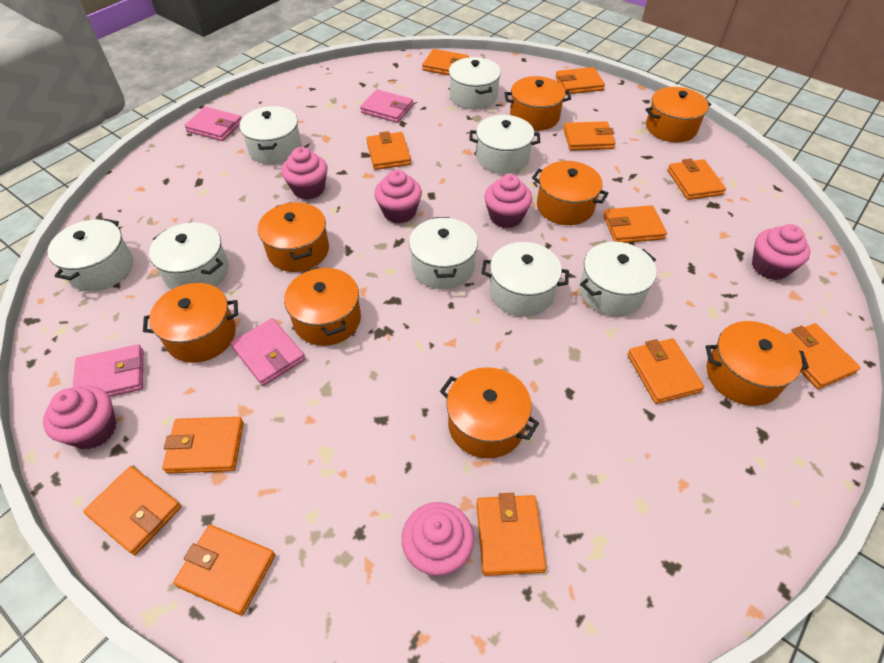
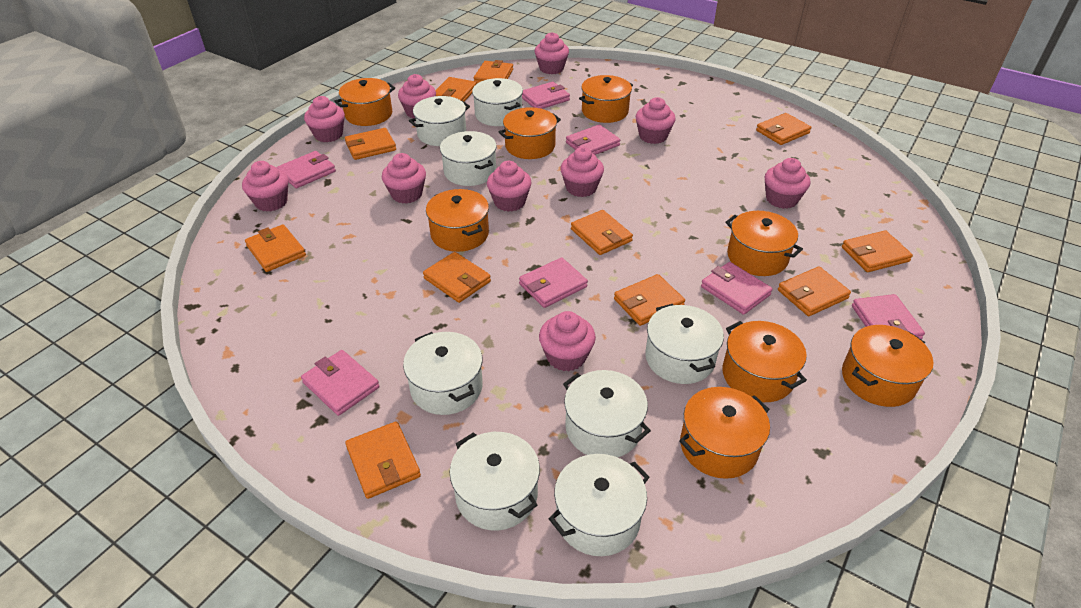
orange wallet: [83,466,181,555] [162,417,244,474] [173,525,275,616] [366,131,411,170] [422,49,469,75] [476,493,546,576] [555,67,605,94] [563,121,615,151] [603,205,667,243] [627,338,704,404] [667,159,726,200] [786,323,861,389] = 12 -> [245,224,306,272] [345,128,396,160] [345,421,421,499] [423,252,491,303] [435,77,477,102] [474,60,513,83] [571,210,633,255] [614,274,685,326] [756,113,811,145] [778,266,851,316] [842,230,913,272] = 11
pink cupcake: [43,385,117,450] [281,147,328,200] [374,170,422,224] [402,502,474,576] [484,174,532,228] [752,224,810,280] = 6 -> [242,161,288,212] [304,96,345,142] [382,153,426,204] [398,74,436,119] [487,161,532,212] [535,32,569,74] [539,311,596,371] [560,147,604,197] [636,97,676,144] [765,158,810,209] = 10
pink wallet: [73,344,143,397] [184,107,241,141] [231,318,305,386] [360,89,413,123] = 4 -> [277,151,336,188] [301,350,380,416] [519,257,588,308] [522,82,570,109] [566,124,621,155] [701,262,773,315] [852,294,925,340] = 7

